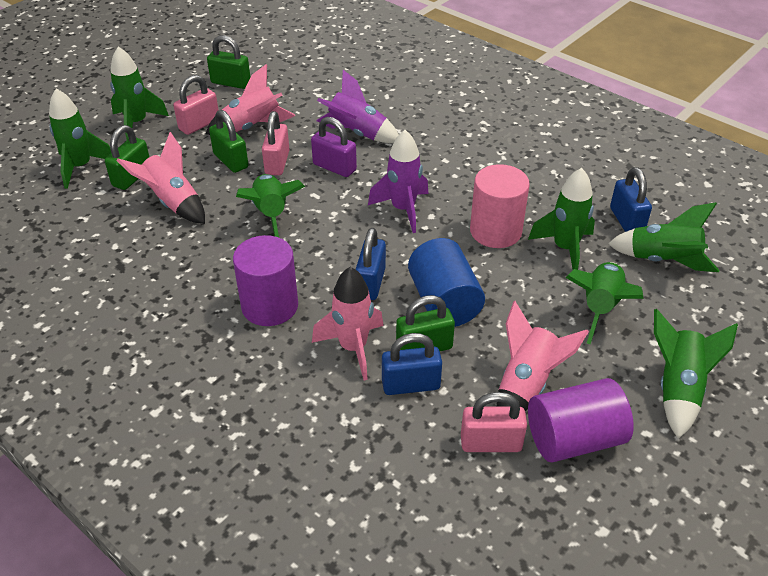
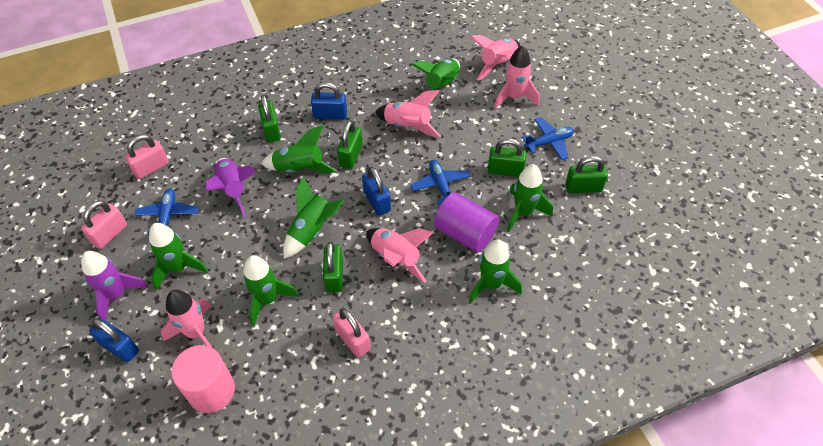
blue cylinder: [408,238,485,327] = 1 -> none = 0
blue plane: none = 0 -> [134,189,198,235] [410,160,471,205] [522,117,574,160] = 3
green padlock: [105,125,149,190] [207,35,250,89] [209,110,248,173] [396,295,455,351] = 4 -> [258,95,281,142] [323,242,343,292] [337,121,363,169] [488,138,527,177] [566,156,608,193] = 5
pink rocket: [117,132,205,224] [205,64,295,135] [312,267,384,381] [496,301,589,411] = 4 -> [161,290,212,347] [366,228,433,283] [375,90,441,138] [470,35,520,81] [494,45,539,109] = 5
purple cylinder: [233,235,298,326] [528,378,634,462] = 2 -> [434,192,499,252] = 1
purple padlock: [311,117,357,177] = 1 -> none = 0

